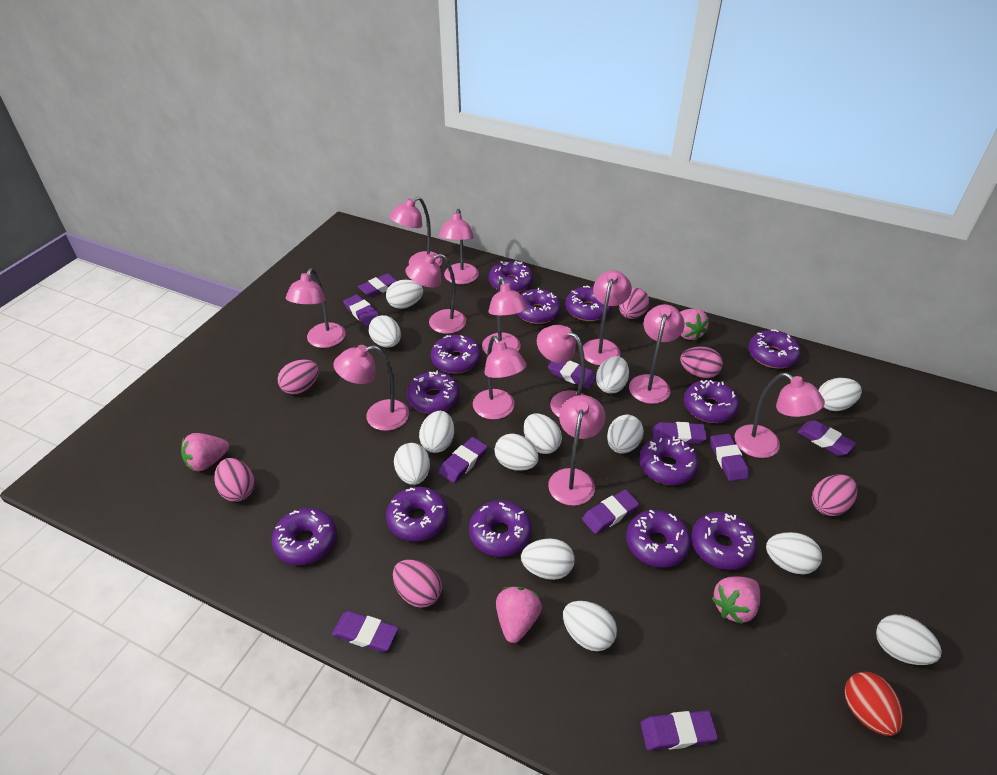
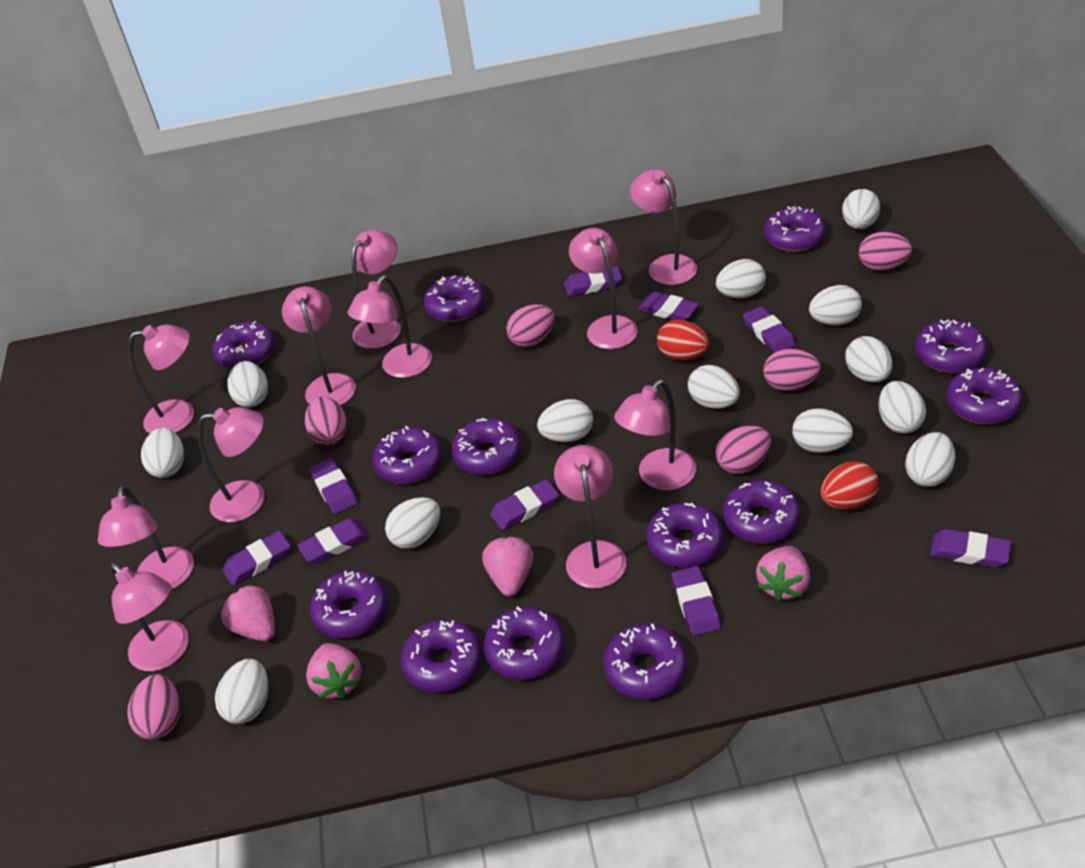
pink lamp: [286,268,346,348] [333,345,409,431] [389,197,443,267] [405,253,466,334] [439,209,479,284] [473,336,527,420] [482,278,528,354] [537,325,585,417] [548,395,606,506] [583,270,632,365] [629,304,685,404] [734,373,825,458] = 12 -> [98,486,194,590] [110,563,189,671] [128,324,194,433] [197,407,265,522] [282,286,356,406] [347,275,432,378] [352,230,401,349] [554,445,627,589] [569,228,638,349] [614,380,696,490] [630,169,697,285] = 11
purple eraser: [332,611,398,652] [343,294,379,326] [358,273,398,297] [439,437,488,483] [548,360,596,389] [582,490,639,534] [640,710,718,751] [652,422,707,444] [711,434,749,481] [798,420,856,456] = 10 -> [223,531,290,586] [297,518,370,564] [309,458,358,514] [490,479,559,530] [564,266,622,296] [638,292,699,321] [672,566,721,636] [743,306,796,353] [930,529,1011,568] = 9
red egg: [845,672,903,736] = 1 -> [657,320,709,361] [820,461,879,510] = 2

